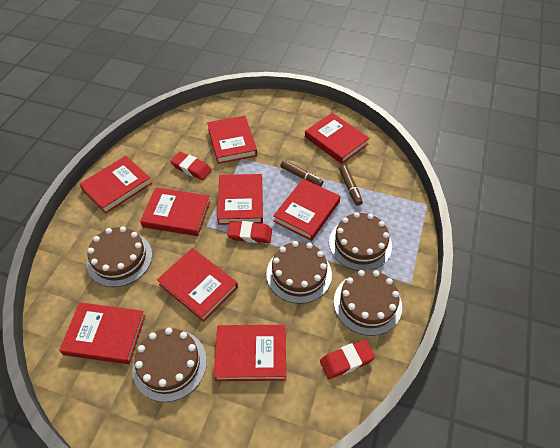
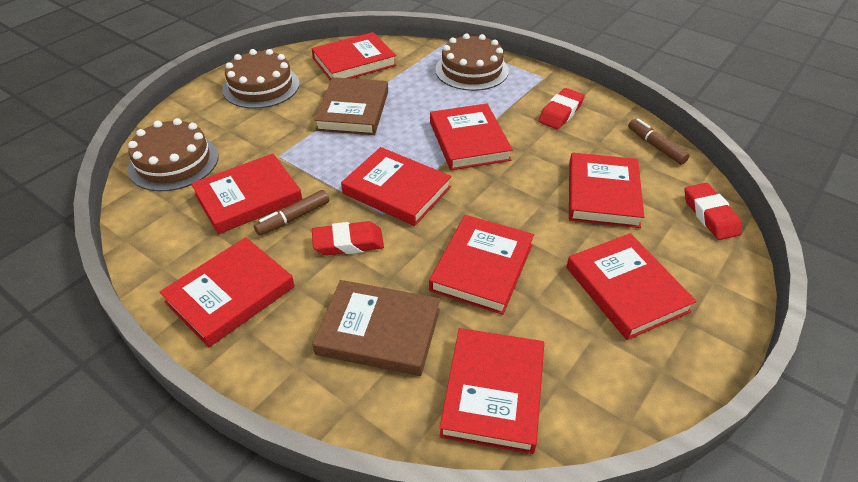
brown book: none = 0 -> [312,280,440,376] [314,77,388,135] = 2
brown cake: [87,226,152,287] [132,328,207,402] [266,241,332,304] [329,212,392,271] [334,270,402,336] = 5 -> [128,118,218,191] [222,49,299,109] [435,33,509,91] = 3

